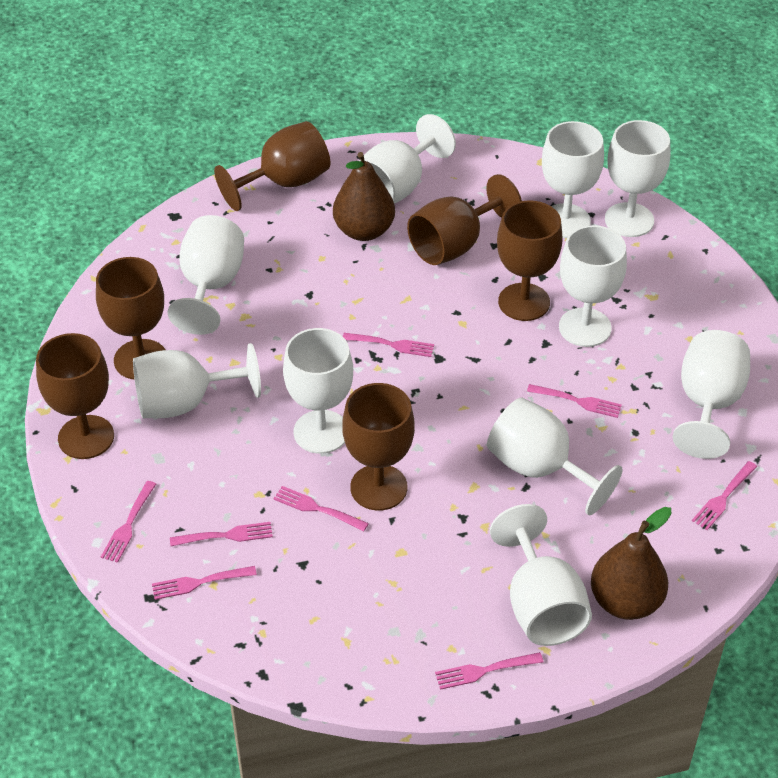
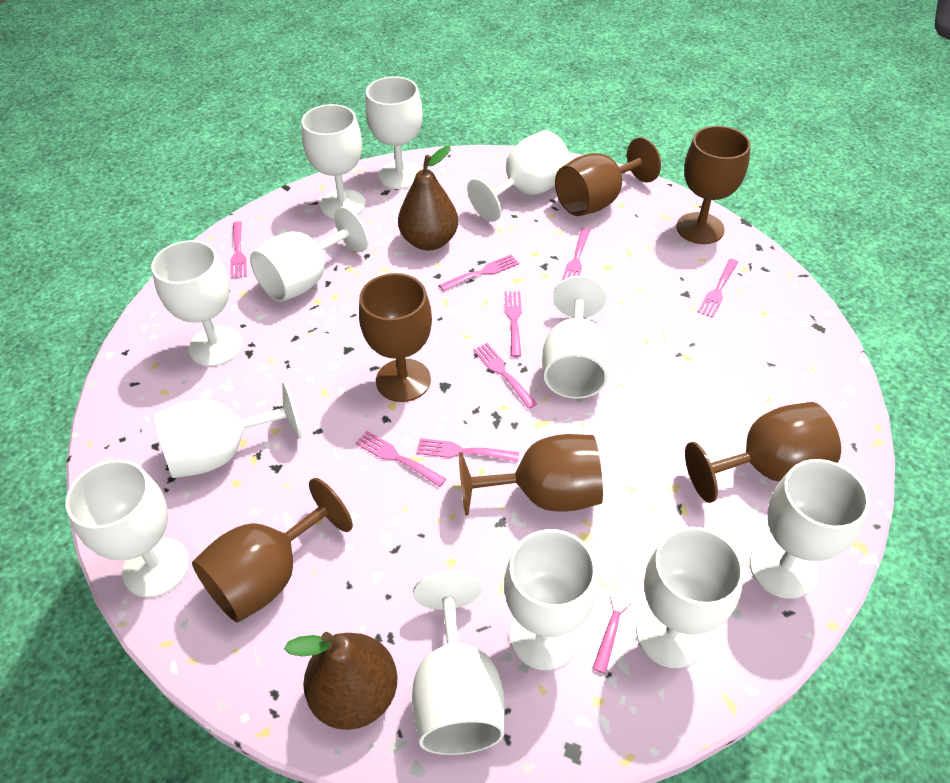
pink fork: [101,481,156,563] [152,566,257,600] [170,522,273,546] [273,486,369,531] [343,333,434,357] [435,652,543,690] [527,384,622,418] [692,461,757,530] = 8 -> [230,221,247,279] [356,431,446,487] [416,438,519,462] [439,255,519,291] [473,343,537,409] [504,291,522,357] [562,228,590,280] [592,565,641,674] [698,259,738,318] = 9
white goblet: [133,343,261,418] [168,215,244,335] [283,328,353,454] [359,114,456,204] [487,398,623,515] [490,504,592,646] [542,121,604,238] [559,225,627,347] [605,120,670,237] [673,330,750,459] = 10 -> [65,460,189,598] [151,240,243,366] [154,382,302,478] [250,207,368,302] [301,104,366,219] [365,76,422,189] [412,571,505,755] [467,130,571,222] [504,529,598,670] [542,276,611,399] [636,527,744,668] [750,459,870,599] = 12

